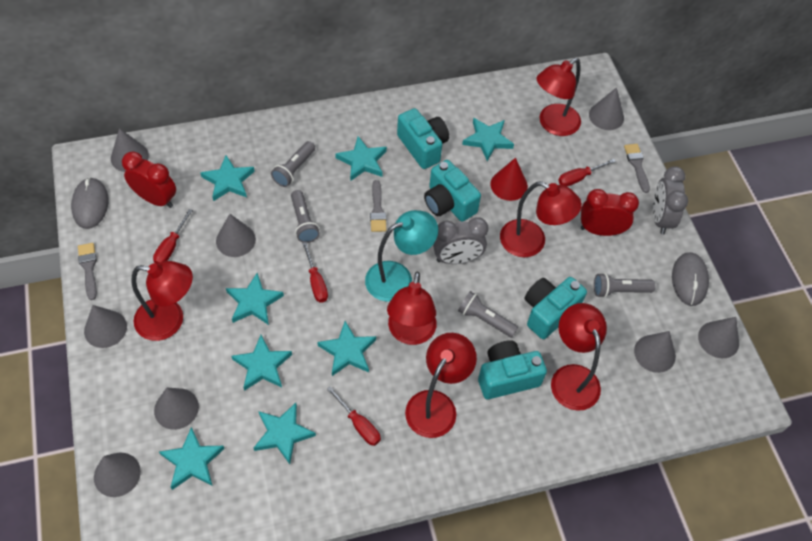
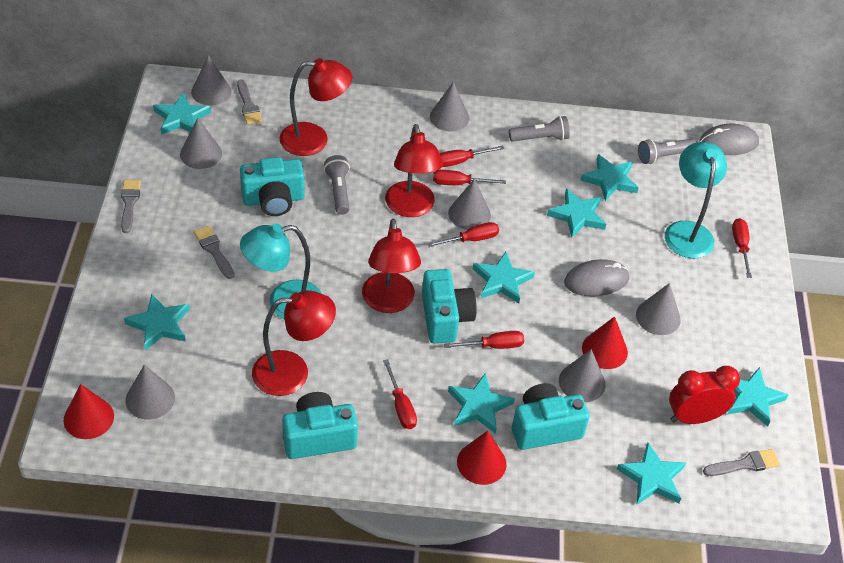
grey brush: [78,243,97,300] [370,180,386,232] [624,144,650,193] = 3 -> [121,180,141,233] [194,226,235,279] [237,79,262,125] [703,449,780,476] = 4
grey clock: [433,217,488,264] [653,166,688,235] = 2 -> none = 0
grey cone: [84,305,127,348] [94,453,141,497] [111,128,149,172] [154,388,199,430] [216,214,256,257] [589,87,624,130] [634,331,676,373] [698,317,739,358] = 8 -> [126,365,175,420] [180,118,222,169] [191,55,231,105] [430,82,469,131] [448,179,491,230] [559,349,605,402] [636,283,681,335] = 7
grey flashlight: [271,141,315,187] [291,190,320,243] [458,291,518,338] [594,273,655,298] = 4 -> [324,155,350,215] [509,116,570,142] [638,138,697,164] = 3
red clock: [122,151,176,208] [581,189,639,236] = 2 -> [669,366,740,424] = 1
red cone: [490,158,528,201] = 1 -> [64,384,114,439] [457,431,506,485] [582,316,628,369] = 3
red lamp: [132,261,193,341] [387,272,437,345] [405,333,477,438] [500,181,582,257] [536,58,581,136] [551,303,607,411] = 6 -> [252,290,336,396] [279,58,352,156] [362,219,421,313] [385,124,443,217] = 4
red screwdriver: [153,209,193,264] [302,242,328,302] [327,386,381,446] [558,159,616,187] = 4 -> [383,359,417,429] [427,222,499,247] [433,170,506,185] [440,146,504,167] [444,331,524,349] [732,218,752,278] = 6
turquoise lamp: [365,210,438,302] = 1 -> [240,224,322,319] [665,142,727,259] = 2

